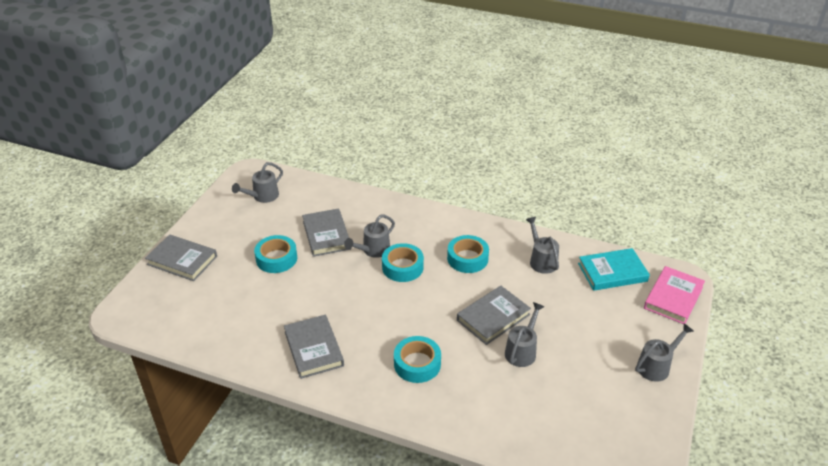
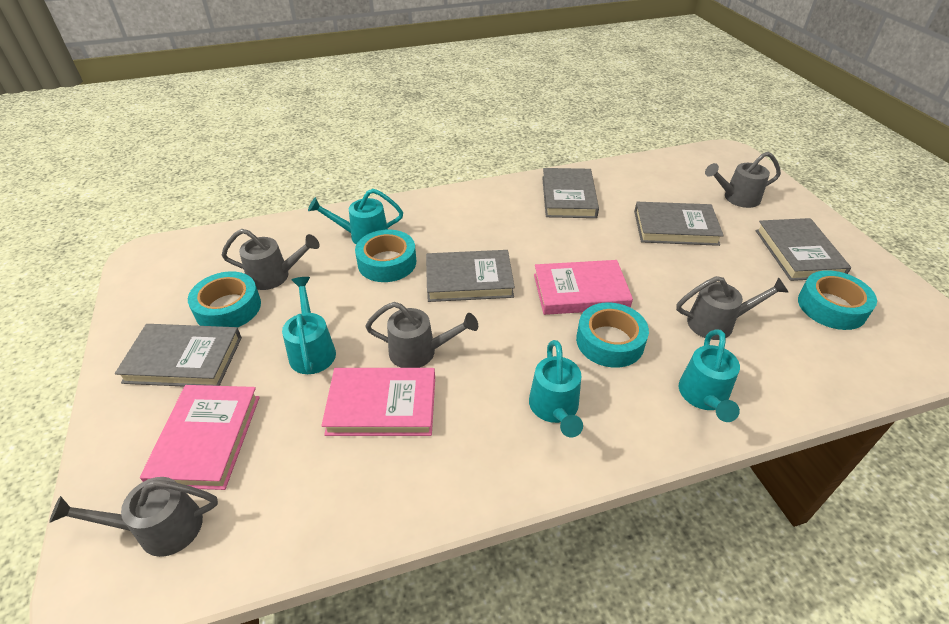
grey book: [145,234,217,281] [284,315,344,379] [302,208,351,257] [457,286,531,345] = 4 -> [115,324,242,387] [426,250,515,302] [542,168,599,218] [634,202,724,246] [755,218,851,281] = 5
pink book: [644,266,705,324] = 1 -> [140,385,260,490] [321,368,435,436] [534,260,633,315] = 3
turquoise book: [578,248,650,291] = 1 -> none = 0
turquoise watering can: none = 0 -> [282,277,336,374] [308,189,403,245] [529,340,583,438] [679,329,740,422] = 4

